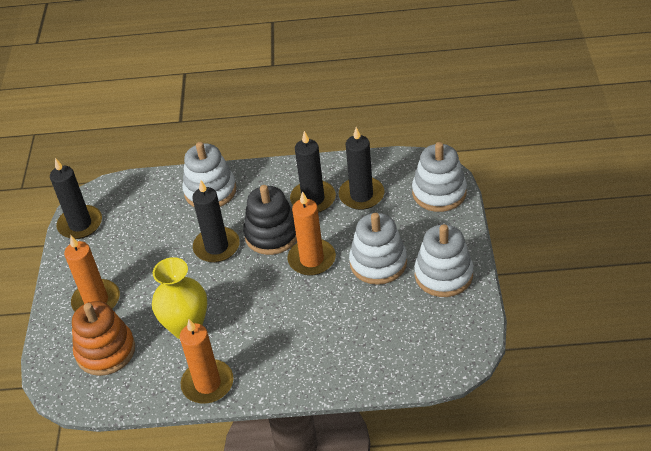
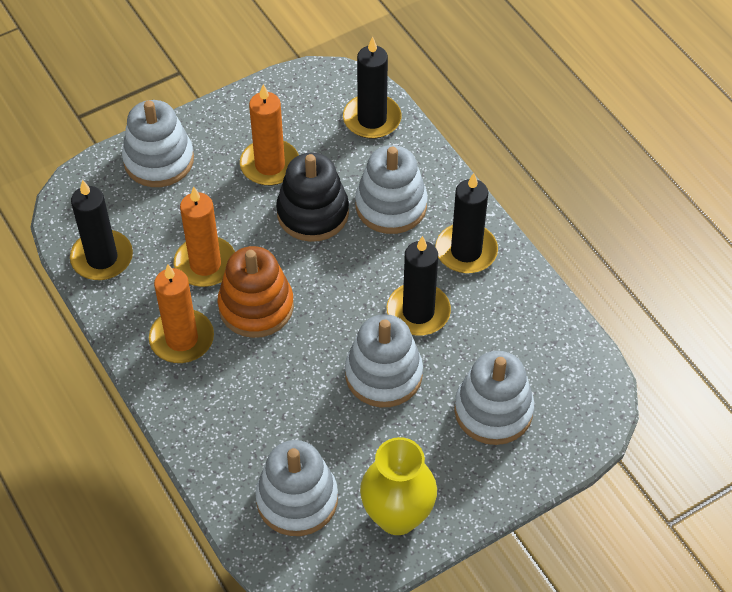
white stacking toy: [182,142,236,207] [349,213,407,285] [412,142,467,212] [414,224,474,297] = 4 -> [122,100,194,187] [255,440,338,536] [345,314,423,407] [355,145,428,234] [454,351,534,445] = 5

